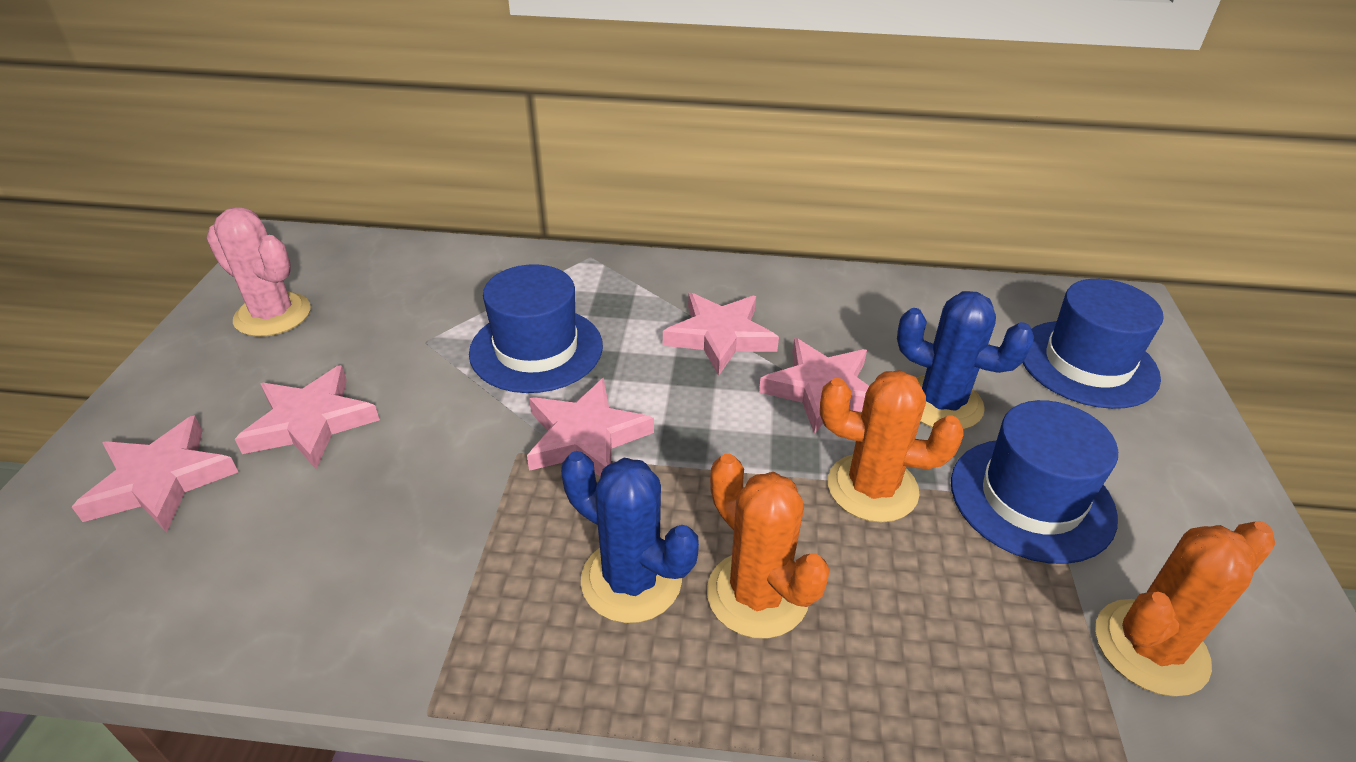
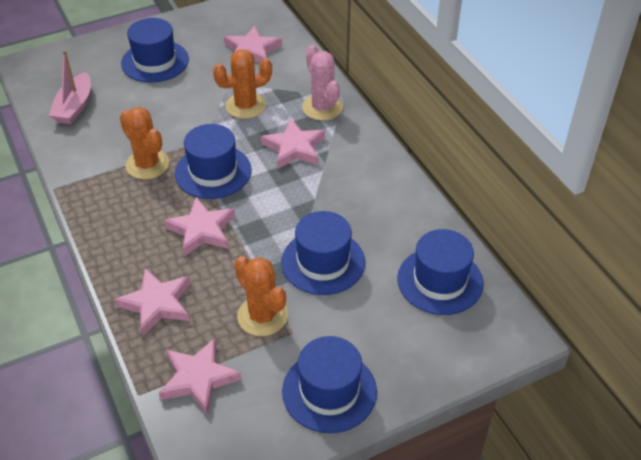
blue cactus: [561,451,699,623] [897,291,1034,430] = 2 -> none = 0
blue hat: [469,264,603,393] [951,400,1118,564] [1023,279,1164,409] = 3 -> [121,18,189,83] [175,124,251,199] [281,211,365,295] [282,336,377,433] [397,229,483,315] = 5
pink boat: none = 0 -> [49,50,91,124] = 1

